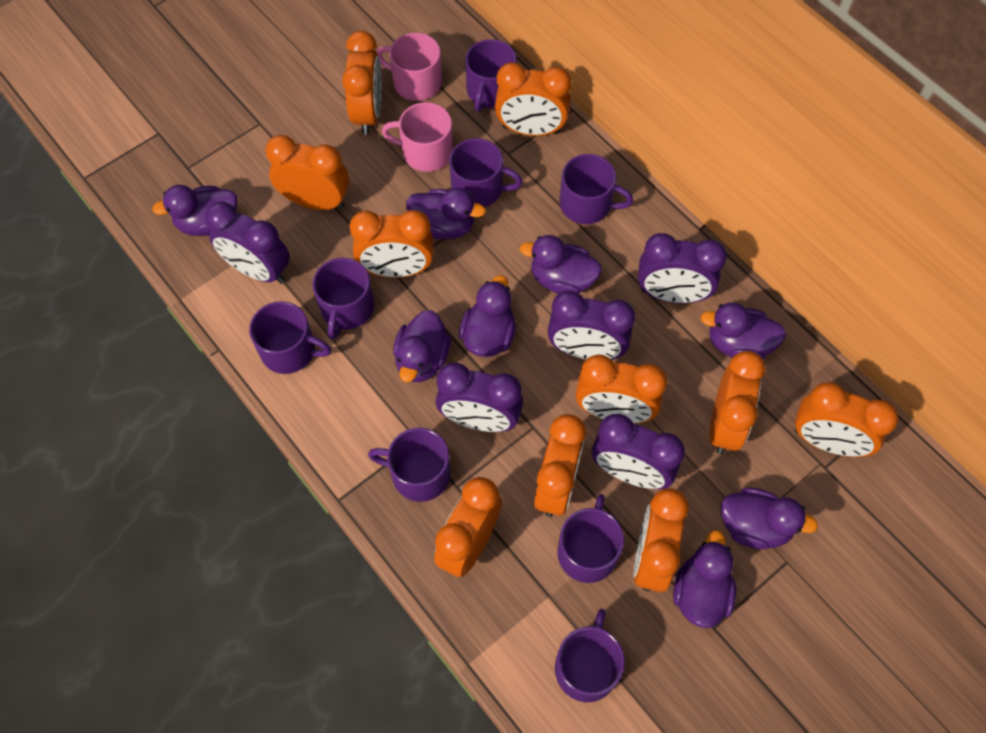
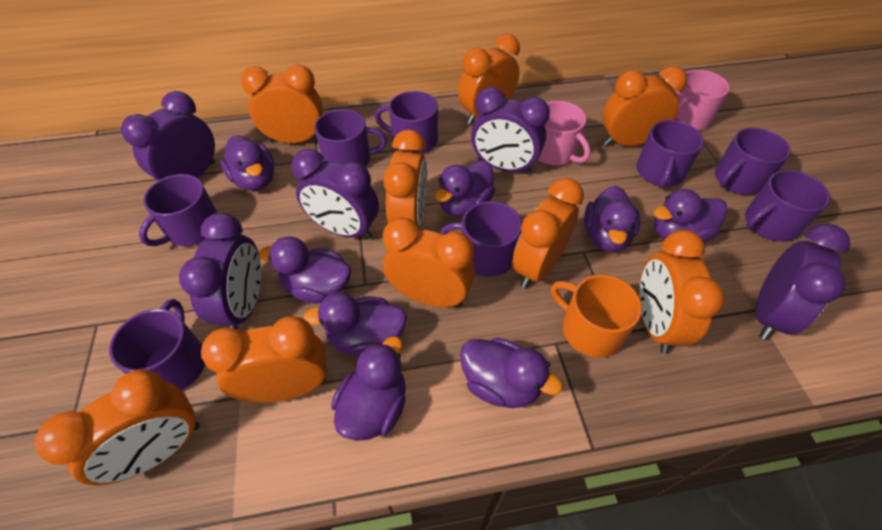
orange clock: [265,135,349,210] [342,31,382,135] [349,210,433,278] [434,477,502,577] [495,62,571,136] [534,414,586,517] [576,354,667,423] [633,488,689,592] [709,351,766,454] [795,382,899,457] = 10 -> [34,369,200,486] [201,316,327,402] [241,64,323,143] [383,130,427,227] [383,217,475,308] [458,34,520,125] [512,178,584,288] [603,66,687,146] [640,230,725,354] = 9
orange mug: none = 0 -> [551,275,642,358] = 1

